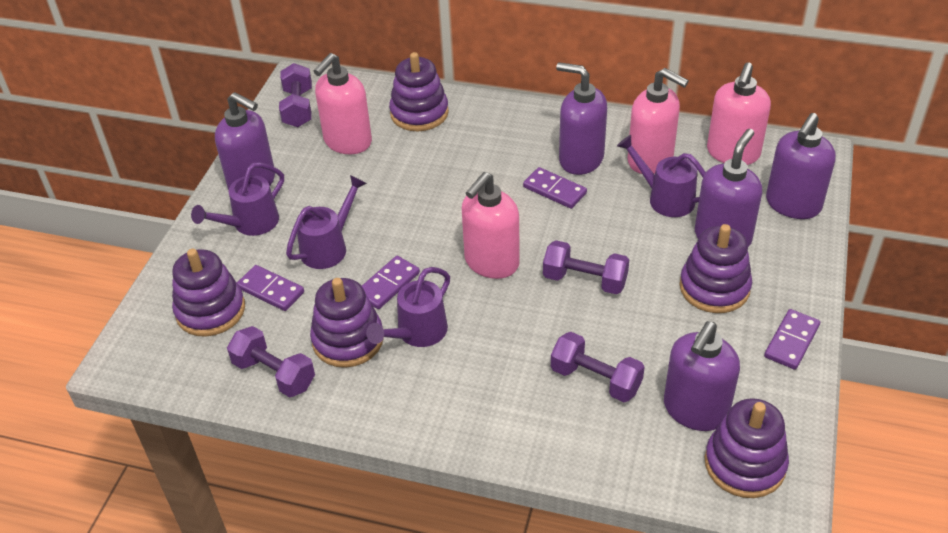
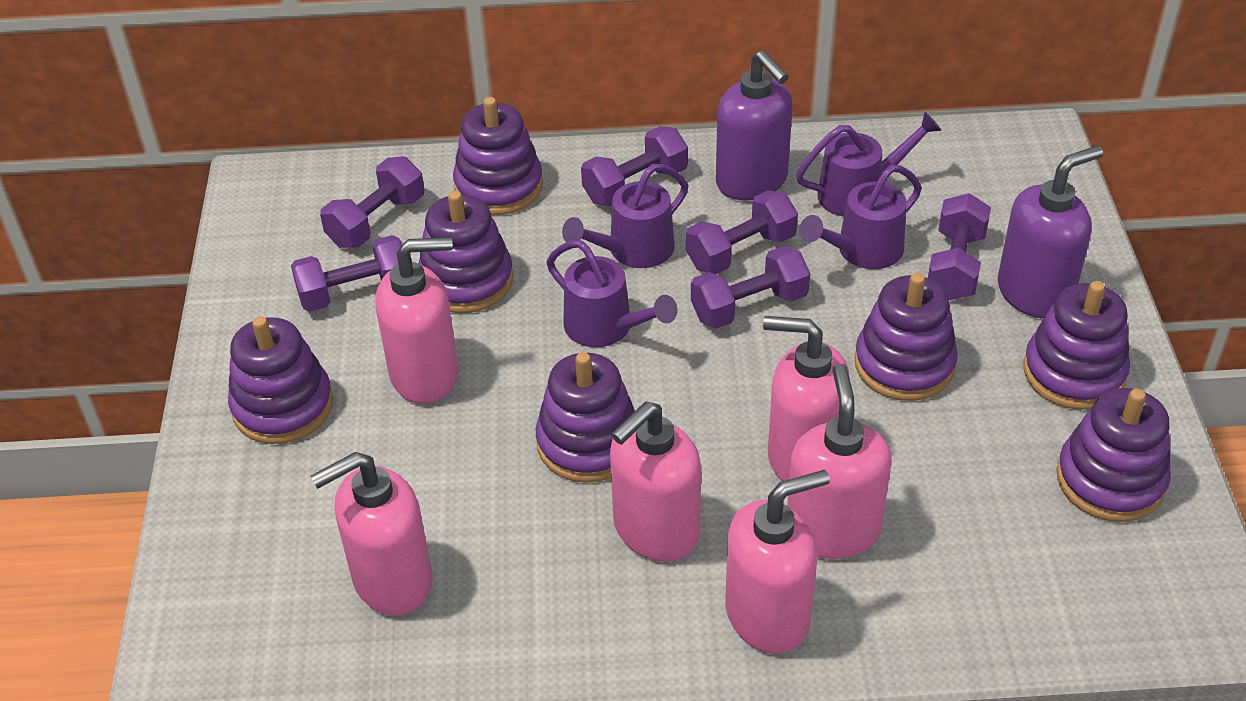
pink soap dispenser: [314,53,372,154] [462,172,520,279] [627,68,689,174] [707,62,771,165] = 4 -> [311,452,433,616] [376,237,459,404] [610,402,701,562] [725,470,830,654] [763,316,850,481] [787,363,891,559] = 6
purple domino: [237,265,304,311] [362,256,420,309] [523,167,587,209] [764,309,820,370] = 4 -> none = 0
purple dumbbell: [227,326,315,397] [279,63,312,127] [543,240,629,294] [551,332,645,402] = 4 -> [291,235,403,312] [320,156,424,248] [581,126,688,207] [686,190,798,274] [691,246,810,329] [928,193,991,300] = 6
purple soap dispenser: [215,92,275,190] [556,62,607,175] [664,321,740,431] [695,129,762,247] [766,113,836,219] = 5 -> [716,50,792,201] [998,146,1103,319] = 2
purple stacking toy: [172,249,245,337] [310,278,384,368] [389,52,449,131] [680,224,752,313] [705,398,789,498] = 5 -> [228,316,333,444] [418,190,513,313] [453,97,543,215] [536,352,635,483] [855,273,958,401] [1023,281,1130,410] [1056,388,1171,522] = 7

